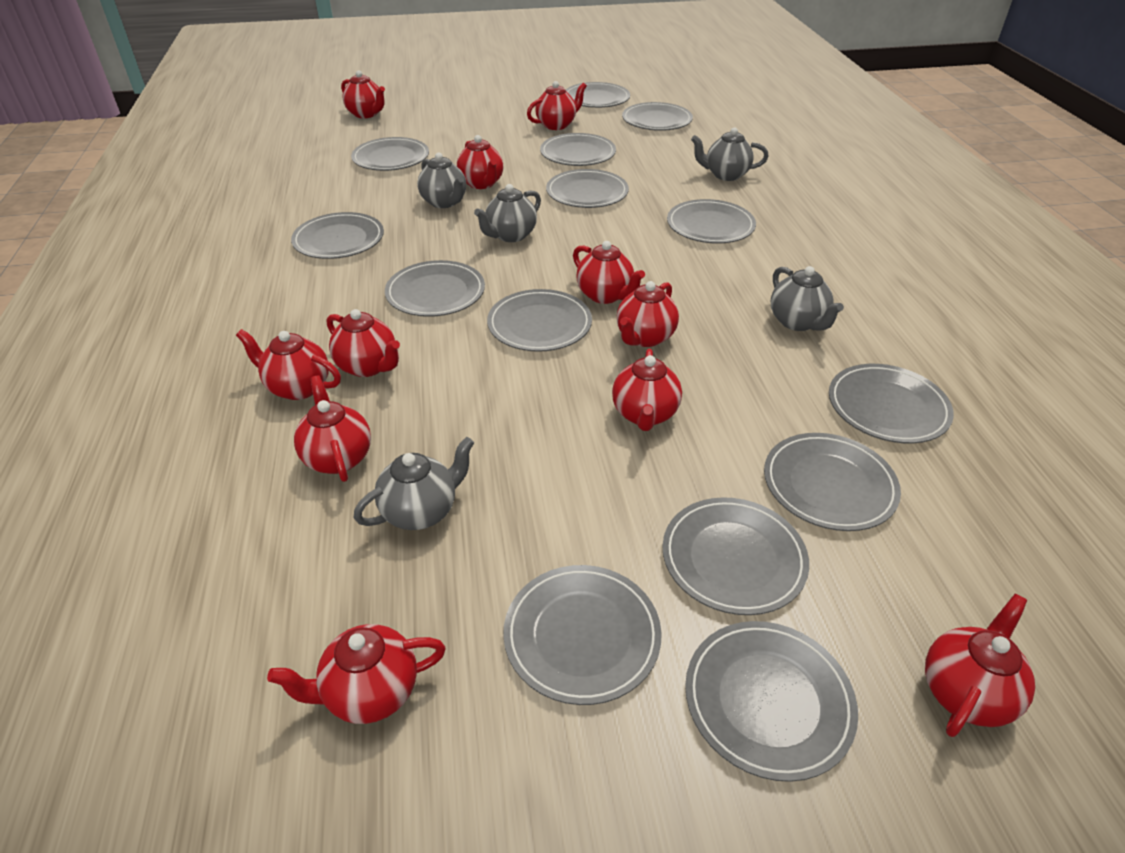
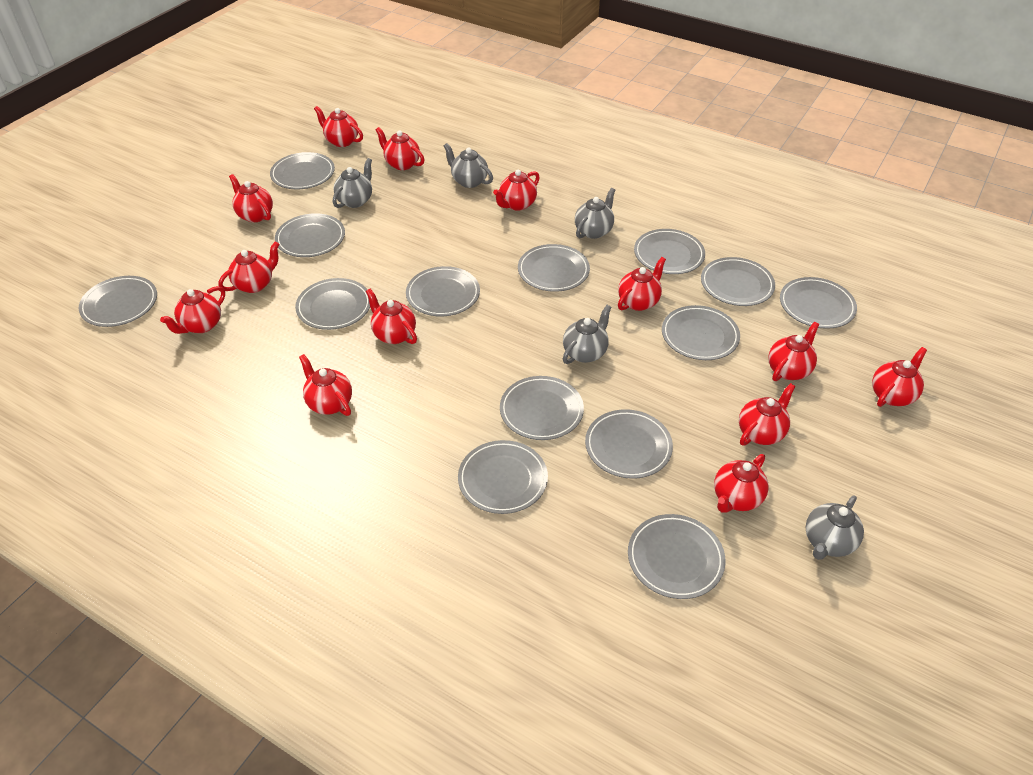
red teapot: [236,329,341,400] [267,624,446,724] [294,375,371,482] [327,309,400,377] [341,70,385,118] [457,135,503,189] [527,81,587,130] [573,241,645,304] [612,349,682,431] [617,281,679,347] [925,594,1035,737] = 11 -> [160,286,225,334] [219,241,279,293] [229,174,273,222] [299,354,352,416] [314,106,363,147] [366,289,417,344] [375,127,425,170] [493,170,540,211] [618,257,666,311] [714,454,769,513] [739,383,796,446] [768,322,819,381] [872,347,927,407] = 13

